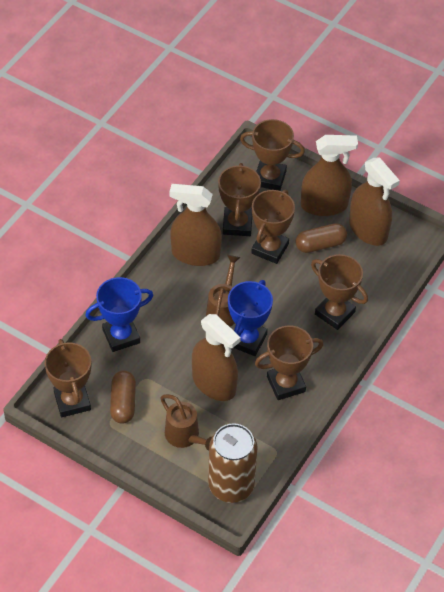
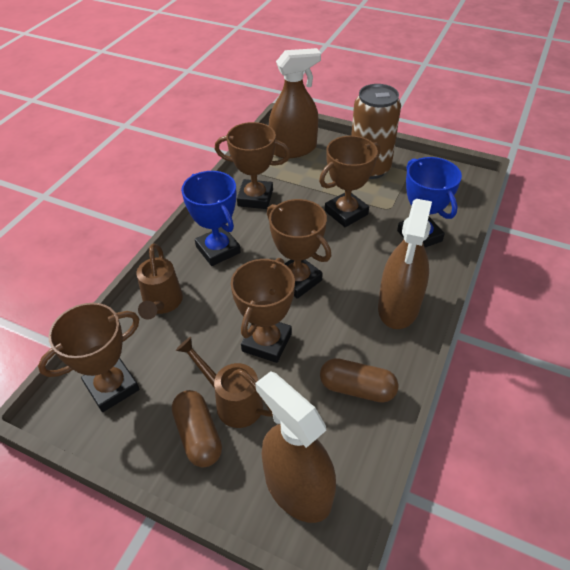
brown spray bottle: [169,184,222,266] [192,314,241,401] [301,135,358,216] [349,158,400,246] = 4 -> [255,371,336,523] [269,48,321,158] [378,199,432,329] = 3
brown trophy: [45,339,91,417] [218,163,261,236] [240,119,305,191] [251,190,295,264] [255,326,323,400] [311,254,368,330] = 6 -> [38,303,140,412] [215,122,290,209] [231,258,295,363] [267,199,331,299] [319,136,380,227] = 5

